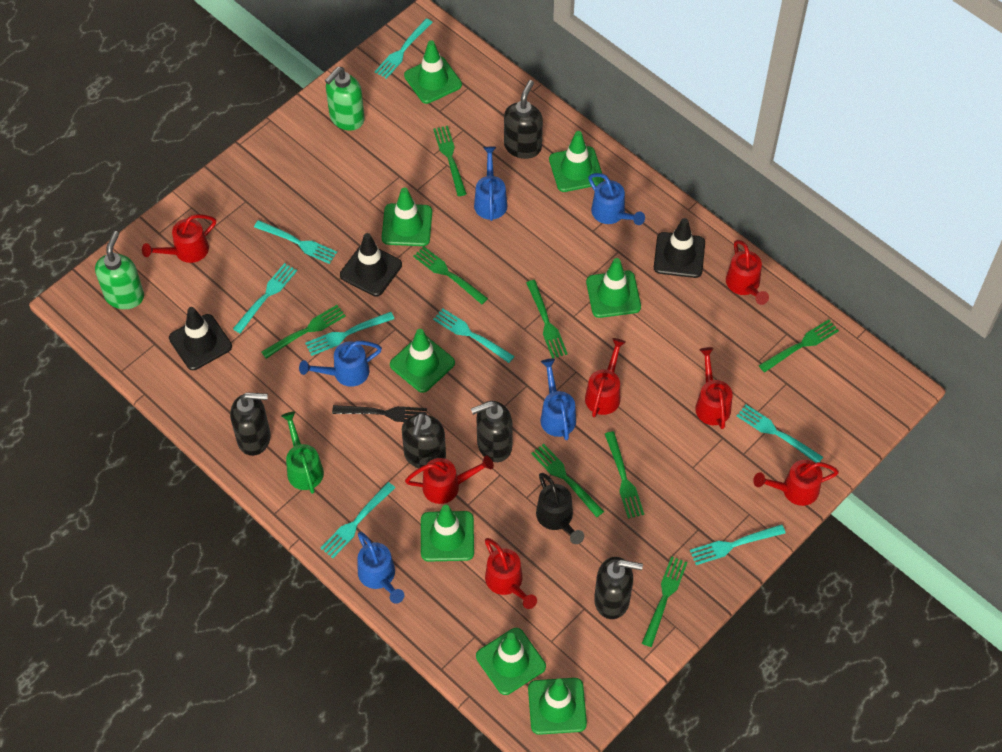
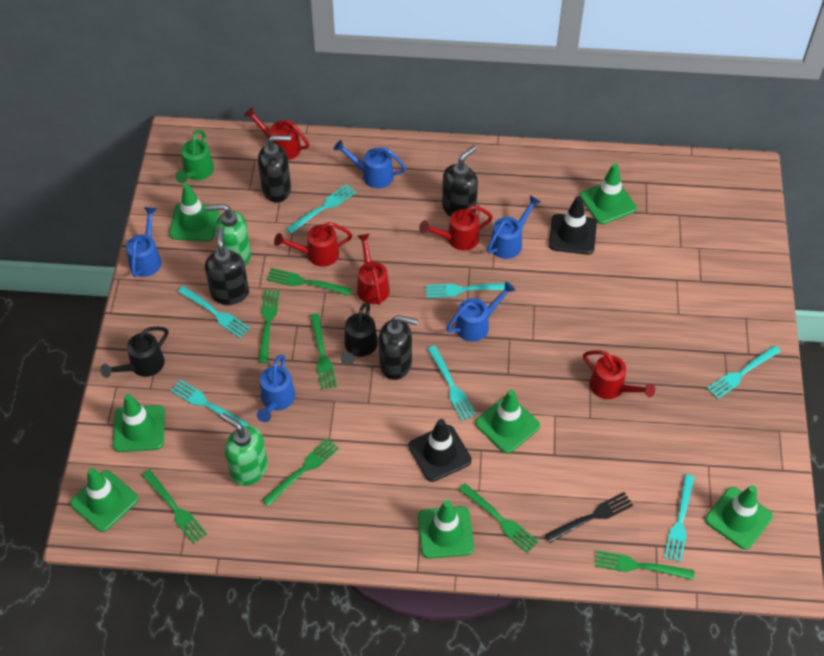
black soap dispenser: [230,392,271,456] [402,412,446,468] [471,401,513,462] [504,80,543,159] [594,557,643,619] = 5 -> [205,227,249,305] [258,135,291,202] [379,315,418,380] [442,145,478,217] = 4
black traffic cone: [169,307,232,370] [340,233,402,296] [654,218,705,278] = 3 -> [409,419,472,482] [549,196,597,255] = 2
black watering can: [536,473,584,544] = 1 -> [100,327,168,378] [341,303,378,366] = 2
green fork: [261,305,346,359] [413,246,488,304] [433,126,467,196] [526,280,568,359] [531,444,604,517] [605,431,644,519] [642,556,687,647] [759,320,839,373] = 8 -> [142,470,207,544] [258,290,279,363] [262,438,339,506] [267,268,352,296] [310,313,337,390] [458,483,539,553] [595,550,694,580] = 7
green traffic cone: [382,188,432,246] [390,329,455,393] [404,40,462,104] [421,505,474,562] [476,628,546,695] [528,678,587,735] [549,131,604,192] [586,258,641,318] = 8 -> [70,468,138,532] [113,394,165,452] [169,184,219,242] [418,500,474,559] [475,390,540,453] [580,163,637,224] [705,485,773,550] = 7
red watering can: [142,214,216,263] [405,456,494,504] [485,538,537,609] [585,338,626,417] [695,347,733,429] [726,240,769,305] [753,460,839,506] = 7 -> [244,107,310,160] [274,222,352,267] [357,234,390,305] [419,206,493,250] [583,350,655,399] = 5
turquoise fork: [233,263,297,333] [254,220,337,264] [305,312,394,356] [321,482,395,558] [375,18,433,79] [433,308,515,363] [690,524,786,565] [737,404,823,463] = 8 -> [170,379,250,427] [178,286,250,338] [286,184,356,234] [426,283,512,298] [427,345,476,421] [664,474,695,562] [707,345,781,399] = 7

